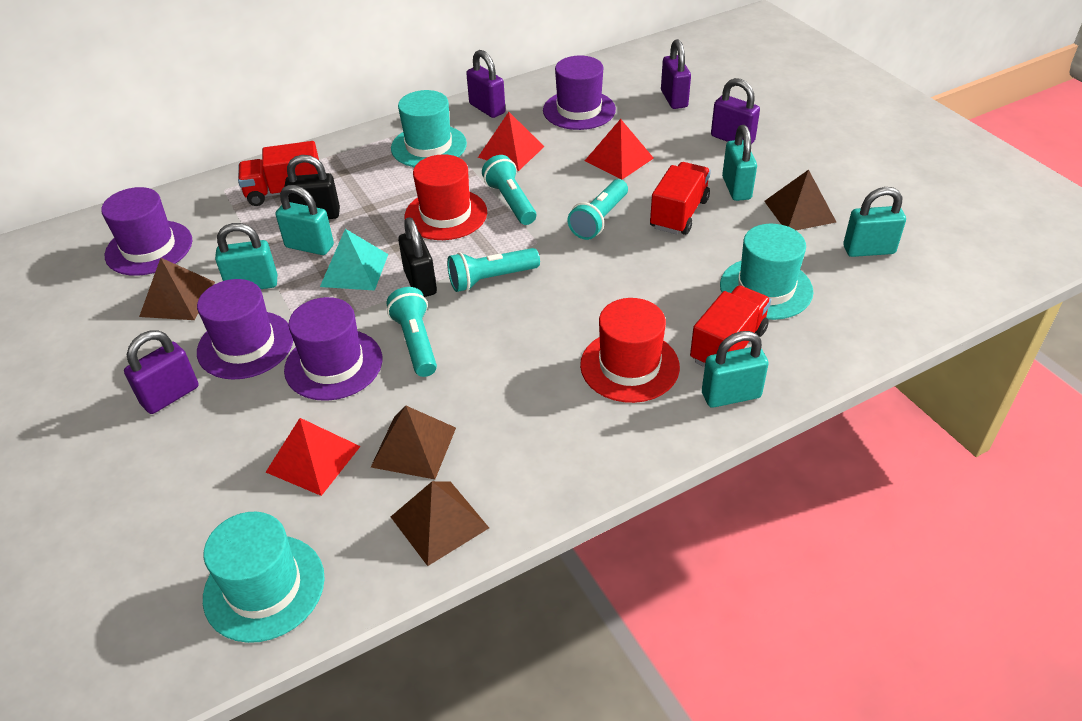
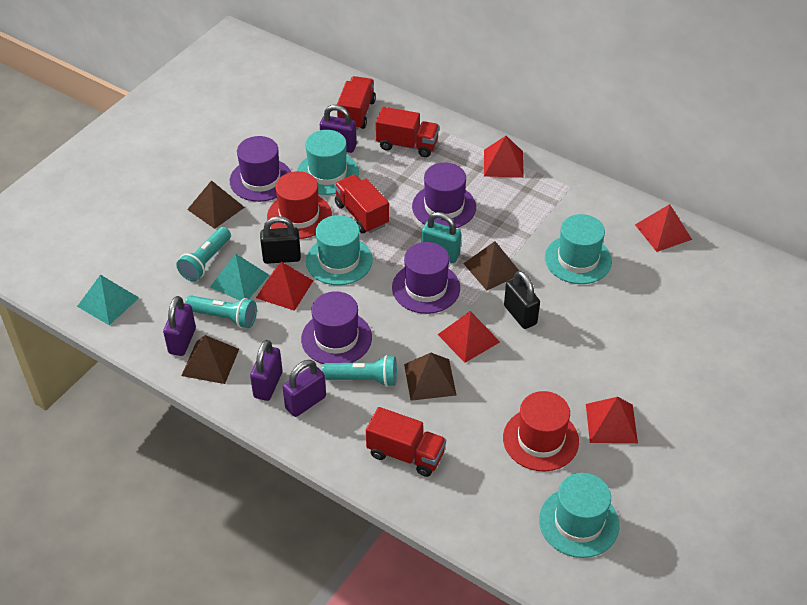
red pyramid: [266,418,361,496] [478,112,544,171] [585,119,654,180] = 3 -> [256,262,313,311] [437,311,500,363] [484,136,524,178] [586,397,638,443] [635,204,692,252] = 5
red truck: [238,141,319,206] [650,162,711,235] [690,285,771,367] = 3 -> [334,174,389,233] [337,76,376,130] [366,407,446,477] [376,107,439,157] = 4
turquoise flashlight: [387,287,437,377] [447,248,540,292] [482,155,536,225] [567,179,628,240] = 4 -> [176,227,231,281] [185,295,257,328] [322,355,397,387] = 3
turquoise hat: [203,512,325,643] [391,90,467,167] [720,224,814,320] = 3 -> [297,130,359,195] [306,215,373,285] [539,473,619,558] [545,214,612,284] = 4
turquoise padlock: [215,223,277,289] [276,185,334,255] [702,331,769,408] [722,125,757,201] [843,187,906,257] = 5 -> [422,212,461,263] = 1
turquoise pyramid: [320,229,388,291] = 1 -> [77,274,139,325] [210,253,269,300] = 2

